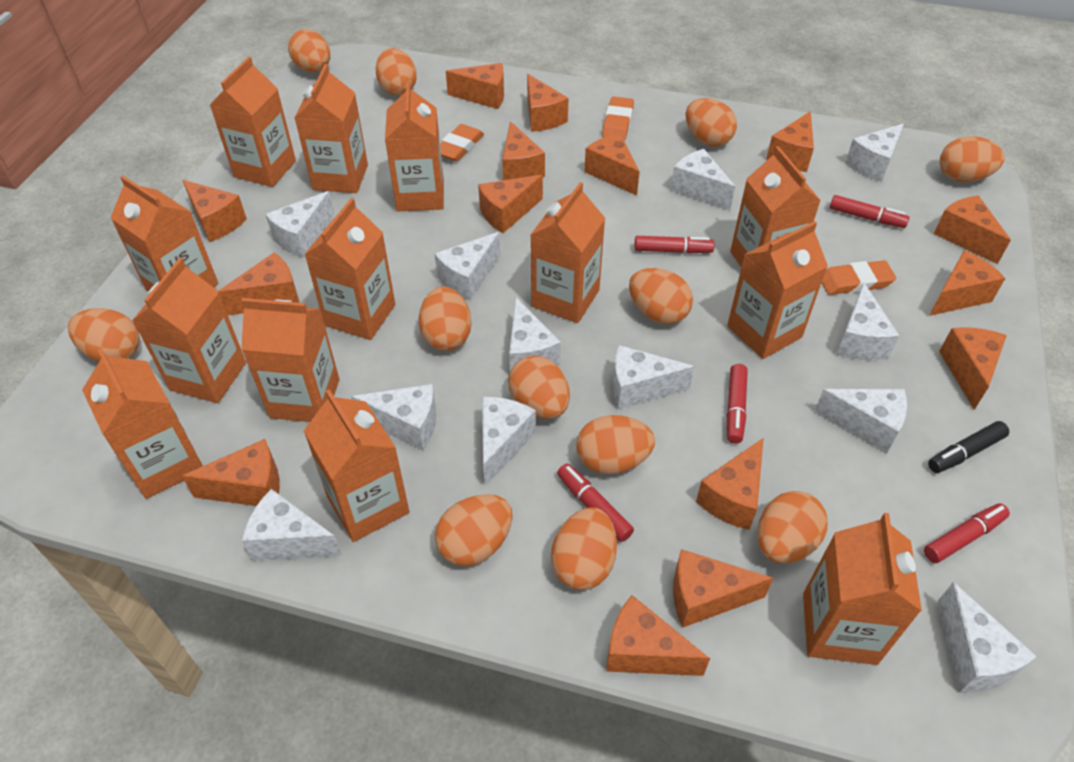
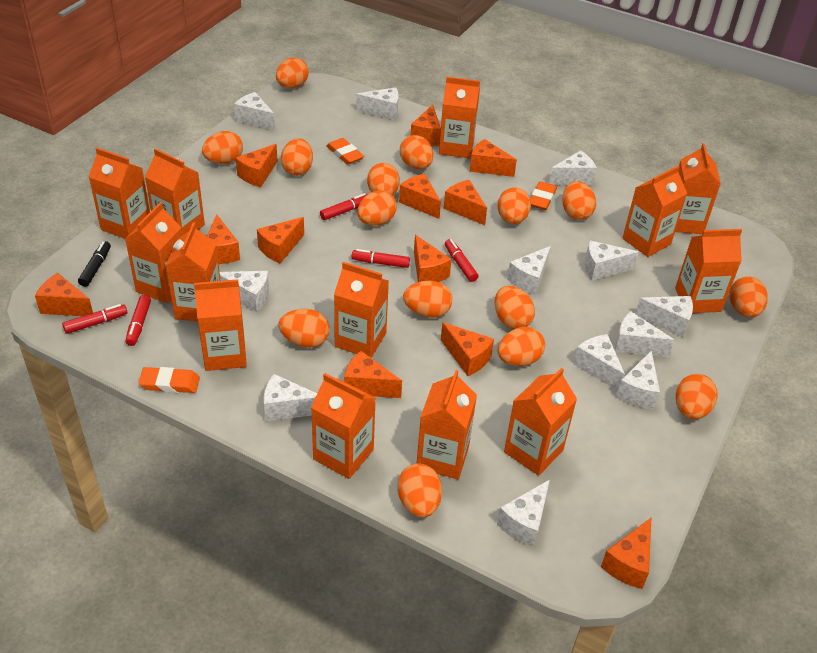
orange cheese: [182,439,280,506] [183,180,247,242] [219,252,299,315] [446,63,504,109] [478,175,543,233] [502,121,545,180] [527,74,569,132] [584,133,640,196] [606,595,710,676] [673,549,774,628] [696,438,764,530] [766,111,814,172] [929,250,1005,316] [934,195,1011,264] [939,327,1007,410] = 15 -> [35,273,93,316] [207,214,240,264] [236,144,277,187] [257,217,304,264] [344,351,402,398] [399,174,441,219] [411,104,441,146] [414,235,452,282] [441,322,494,376] [444,180,487,225] [470,139,517,177] [601,517,652,589] = 12
orange egg: [68,308,140,362] [288,29,330,72] [376,48,417,96] [419,287,472,351] [435,494,513,566] [508,356,570,419] [551,507,617,590] [577,415,655,474] [629,268,693,324] [686,98,737,146] [757,491,828,564] [940,136,1005,182] = 12 -> [202,131,243,164] [276,58,309,88] [278,309,330,348] [281,138,313,176] [357,190,397,226] [367,163,400,195] [397,463,442,517] [400,135,433,169] [403,281,452,318] [495,286,535,329] [497,327,545,366] [498,187,531,224] [562,181,596,220] [676,374,718,419] [729,276,768,317] = 15

